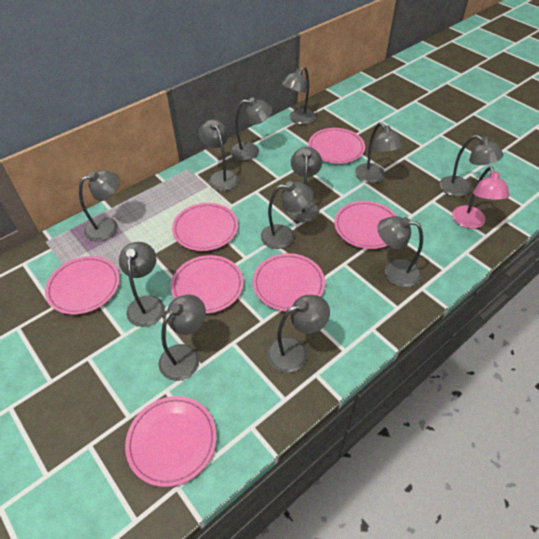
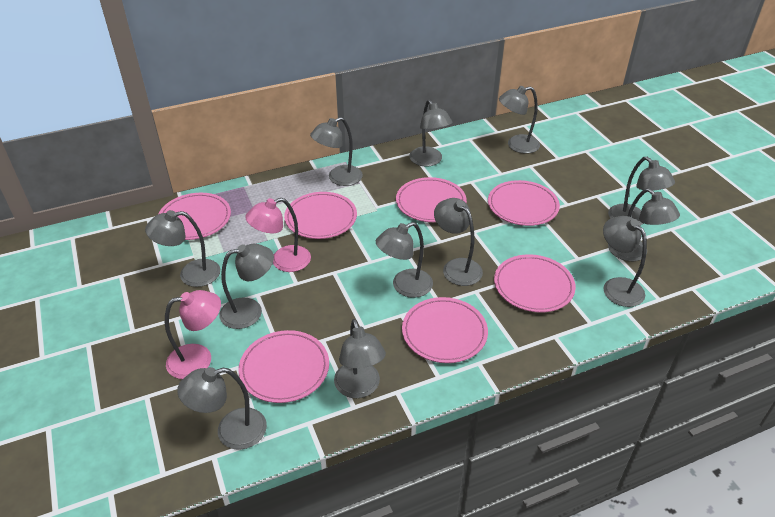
pink lamp: [452,167,510,229] = 1 -> [165,290,221,379] [245,198,311,272] = 2

